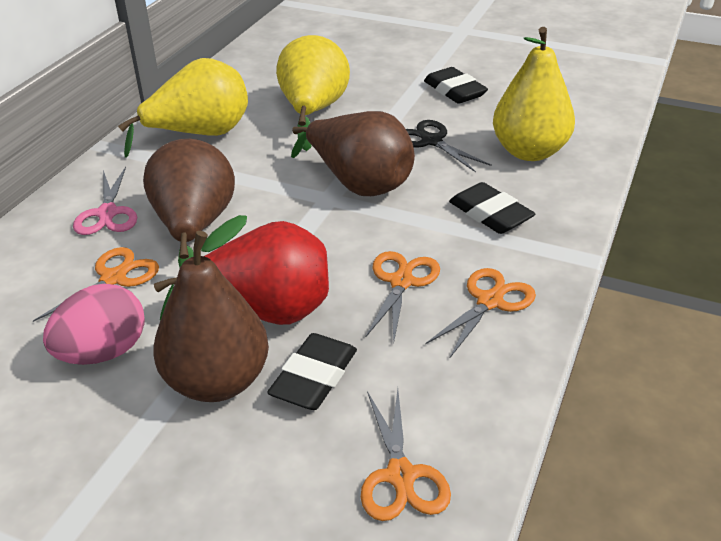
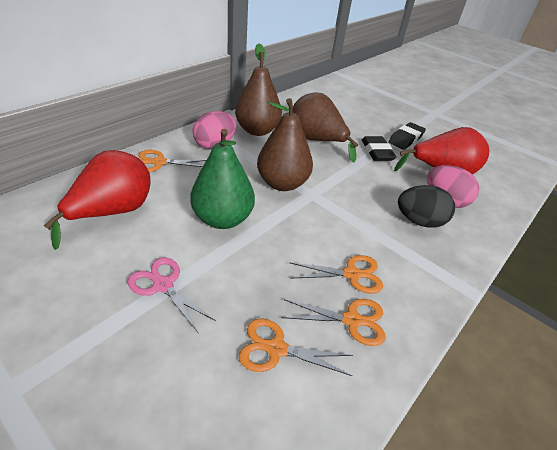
black egg: none = 0 -> [398,185,455,228] = 1
black eraser: [267,333,357,410] [424,67,488,104] [449,182,535,234] = 3 -> [362,136,396,161] [388,122,426,150] = 2
black scissors: [406,120,492,172] = 1 -> none = 0
green pear: none = 0 -> [190,129,255,229] = 1
pink egg: [43,284,145,365] = 1 -> [193,111,237,149] [427,165,479,208] = 2
red pear: [154,221,329,325] = 1 -> [44,150,150,250] [394,127,489,175] = 2
yellow pear: [118,58,248,158] [276,35,350,151] [493,27,575,161] = 3 -> none = 0

